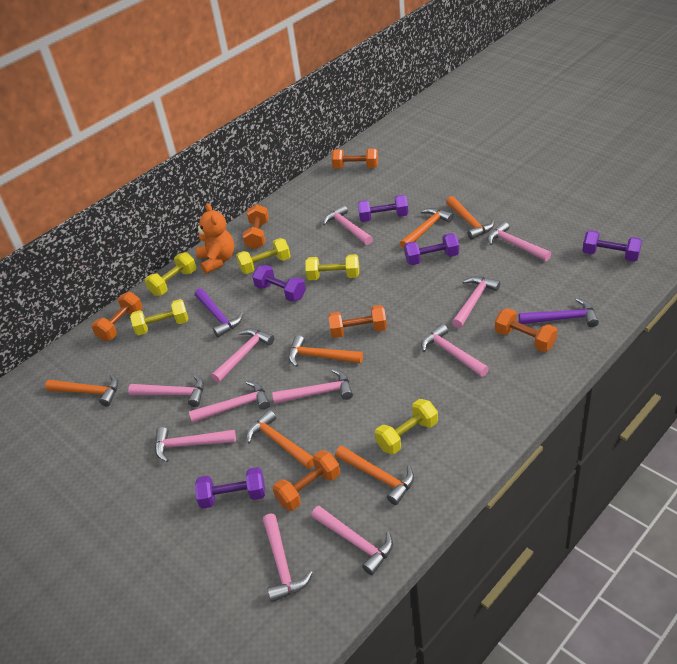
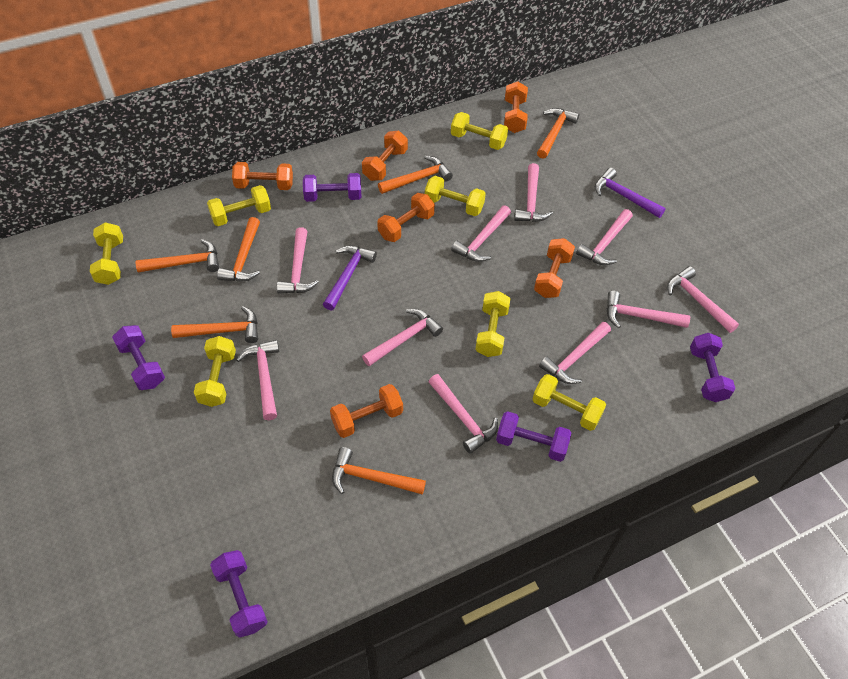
orange teddy bear: [195,203,234,274] = 1 -> none = 0
pink hammer: [128,374,204,407] [155,427,236,462] [189,381,270,423] [211,328,274,383] [263,513,313,602] [272,369,353,404] [311,506,393,575] [323,205,373,245] [421,324,489,377] [452,276,500,328] [487,221,551,261] = 11 -> [237,340,279,420] [277,227,319,294] [362,309,443,366] [428,374,498,454] [451,205,511,262] [514,163,553,222] [539,322,611,384] [576,209,633,265] [607,291,690,328] [667,266,739,333] = 10
yellow dumbbell: [130,299,188,336] [145,252,196,296] [236,238,290,274] [305,254,359,280] [375,399,438,454] = 5 -> [90,222,123,285] [194,336,236,407] [207,185,271,226] [425,176,486,216] [451,112,508,150] [475,291,511,357] [532,374,606,431] = 7

